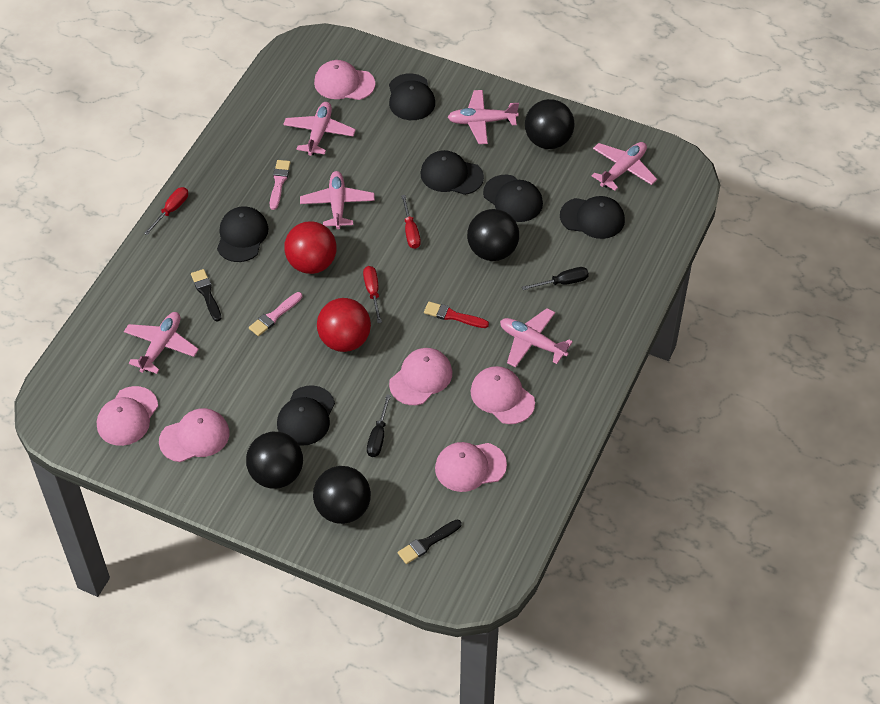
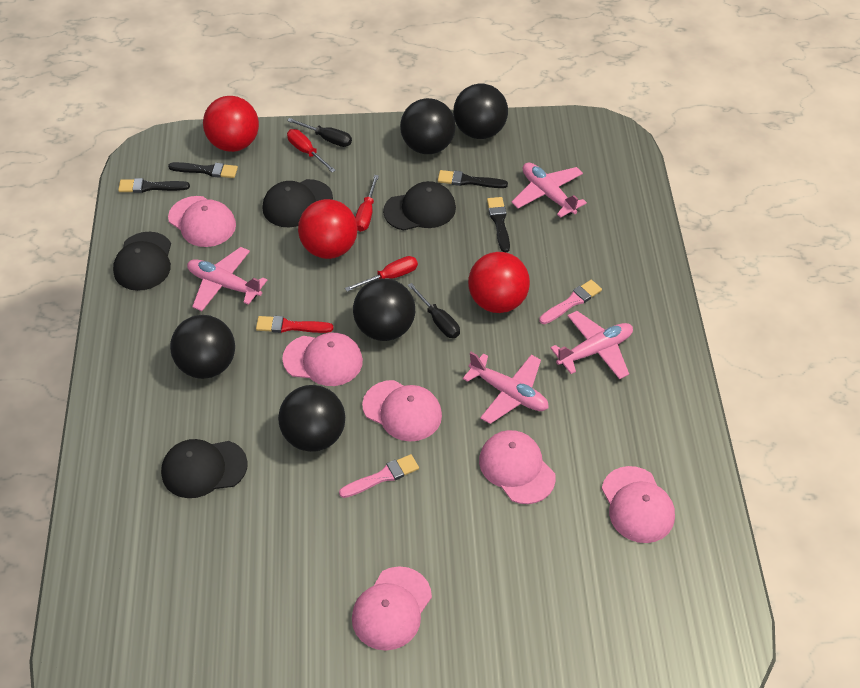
black ball: [246,432,303,489] [313,466,371,524] [467,209,519,261] [525,99,575,149] = 4 -> [170,315,235,379] [278,385,345,452] [353,279,415,341] [400,98,456,154] [453,84,508,139] = 5
black brush: [191,269,221,322] [398,520,462,564] = 2 -> [118,178,190,193] [168,162,238,178] [438,170,508,188] [487,197,510,252] = 4
black cap: [217,206,269,262] [277,385,335,446] [389,73,435,120] [420,150,484,195] [483,175,543,222] [560,196,625,239] = 6 -> [113,232,171,291] [161,439,248,498] [263,179,333,227] [383,181,456,230] = 4
pink plane: [124,312,199,374] [283,102,356,156] [300,171,375,229] [448,90,519,144] [500,308,573,367] [592,142,657,191] = 6 -> [187,247,267,311] [463,352,549,424] [512,163,587,218] [550,311,633,379] = 4
red ball: [284,221,337,274] [317,298,371,352] = 2 -> [203,96,259,152] [298,199,357,259] [468,252,530,313] = 3

